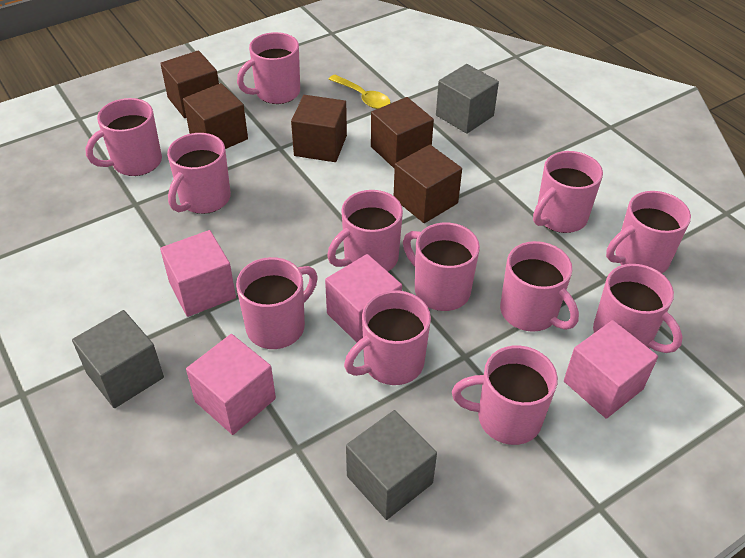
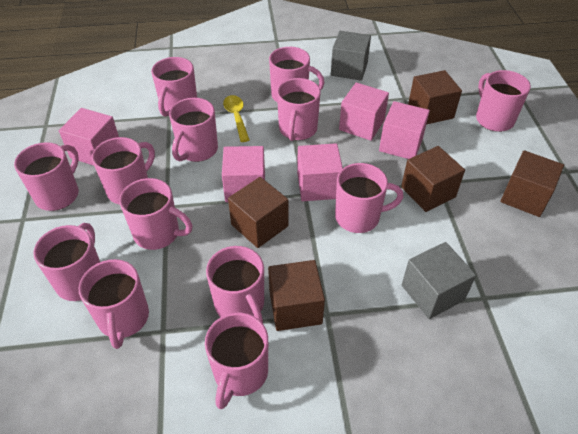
grey cube: [72,310,164,408] [346,410,437,520] [436,64,499,134] = 3 -> [331,31,371,81] [402,242,476,319] = 2
pink cube: [160,230,236,317] [186,334,276,435] [325,254,402,343] [564,320,658,419] = 4 -> [59,108,119,166] [222,146,265,202] [297,143,343,201] [339,82,389,141] [379,101,430,159] = 5
pink mug: [85,98,162,176] [167,133,231,214] [236,257,318,349] [237,32,300,104] [327,190,403,271] [344,290,431,385] [403,222,480,311] [452,346,558,445] [500,241,579,332] [533,151,603,233] [593,264,683,353] [606,191,691,273] = 12 -> [14,142,79,211] [33,223,100,301] [79,259,149,349] [92,137,155,205] [119,178,193,250] [151,57,197,117] [169,98,218,162] [205,313,268,409] [206,246,264,323] [269,47,325,103] [277,78,321,141] [335,163,403,233] [476,70,531,132] = 13

